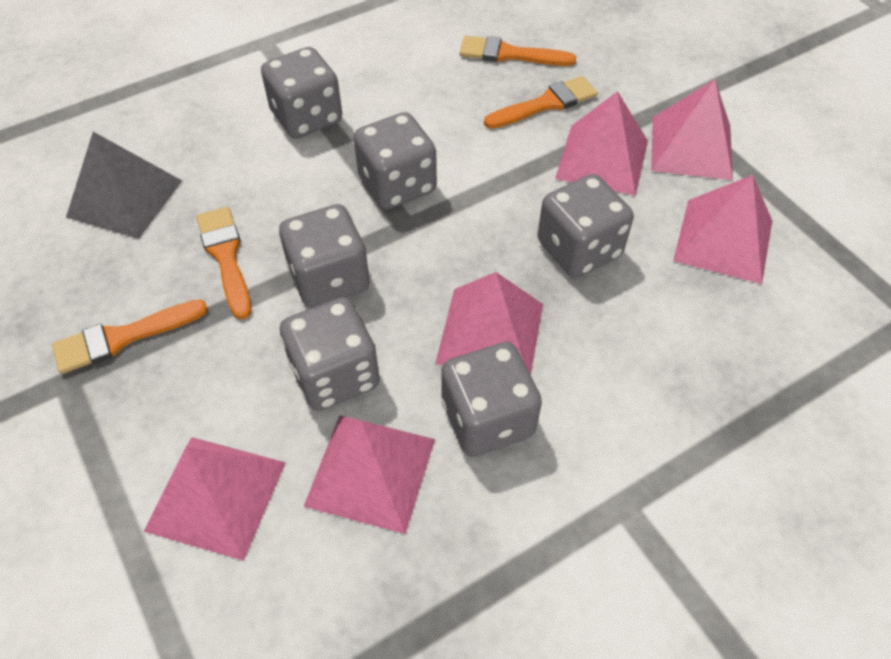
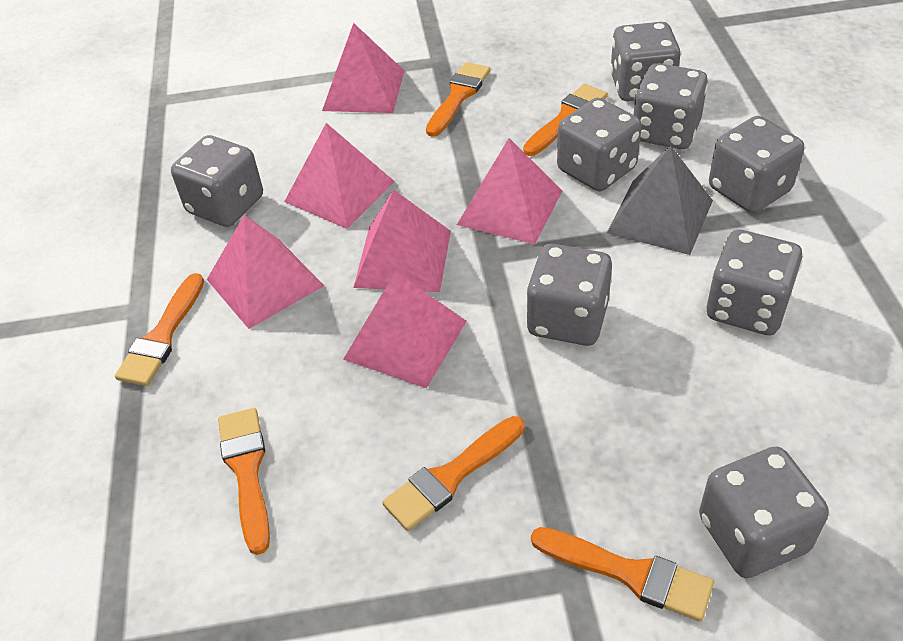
grey dice: [261,47,342,139] [279,204,370,308] [280,297,380,411] [353,112,437,210] [441,342,542,457] [537,174,634,278] = 6 -> [171,135,263,227] [526,244,612,346] [557,98,642,191] [610,22,681,101] [633,63,708,149] [699,447,829,578] [707,230,802,335] [709,116,804,213] = 8
orange brush: [52,299,208,374] [196,207,251,320] [459,36,576,66] [484,76,598,129] = 4 -> [115,273,204,386] [218,408,270,555] [382,416,525,531] [426,62,490,137] [523,84,608,156] [531,527,714,622] = 6

